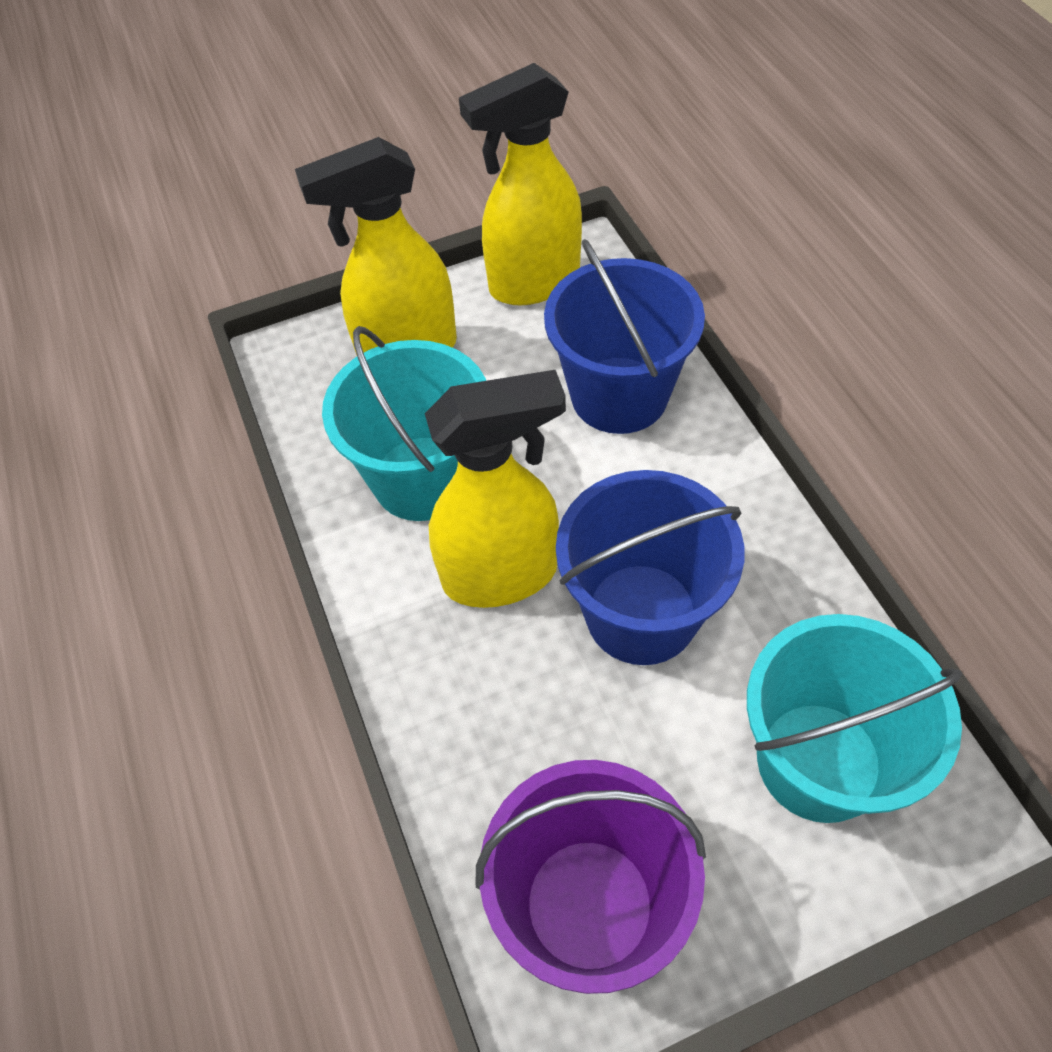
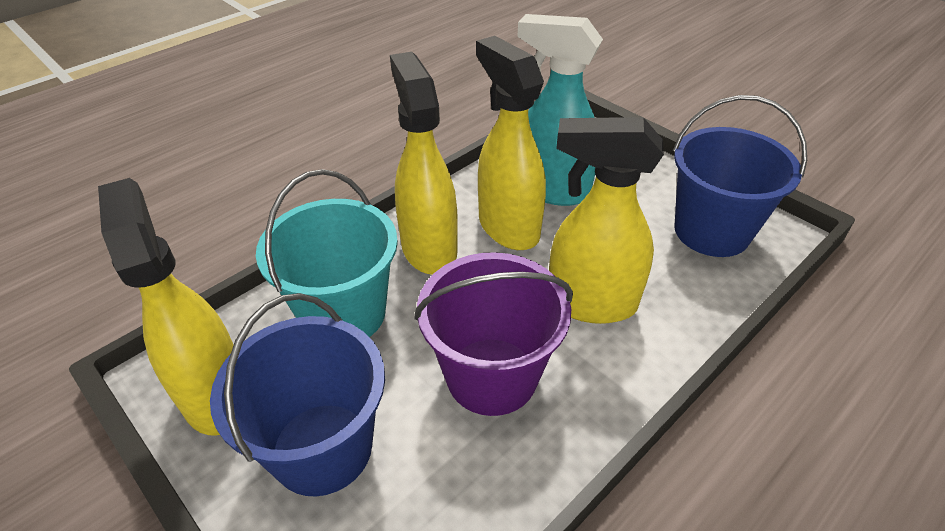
turquoise bucket: [322,326,486,521] [747,614,963,823] = 2 -> [256,169,398,337] = 1
turquoise spray bottle: none = 0 -> [517,14,603,206] = 1
yellow spray bottle: [295,137,457,355] [425,370,566,608] [459,63,582,305] = 3 -> [98,178,233,435] [390,52,458,275] [476,36,546,250] [549,117,664,324] = 4

